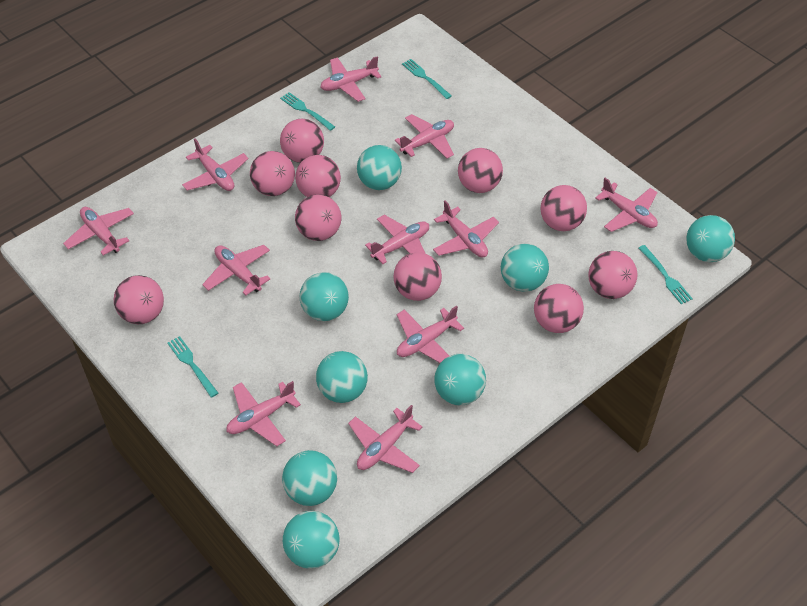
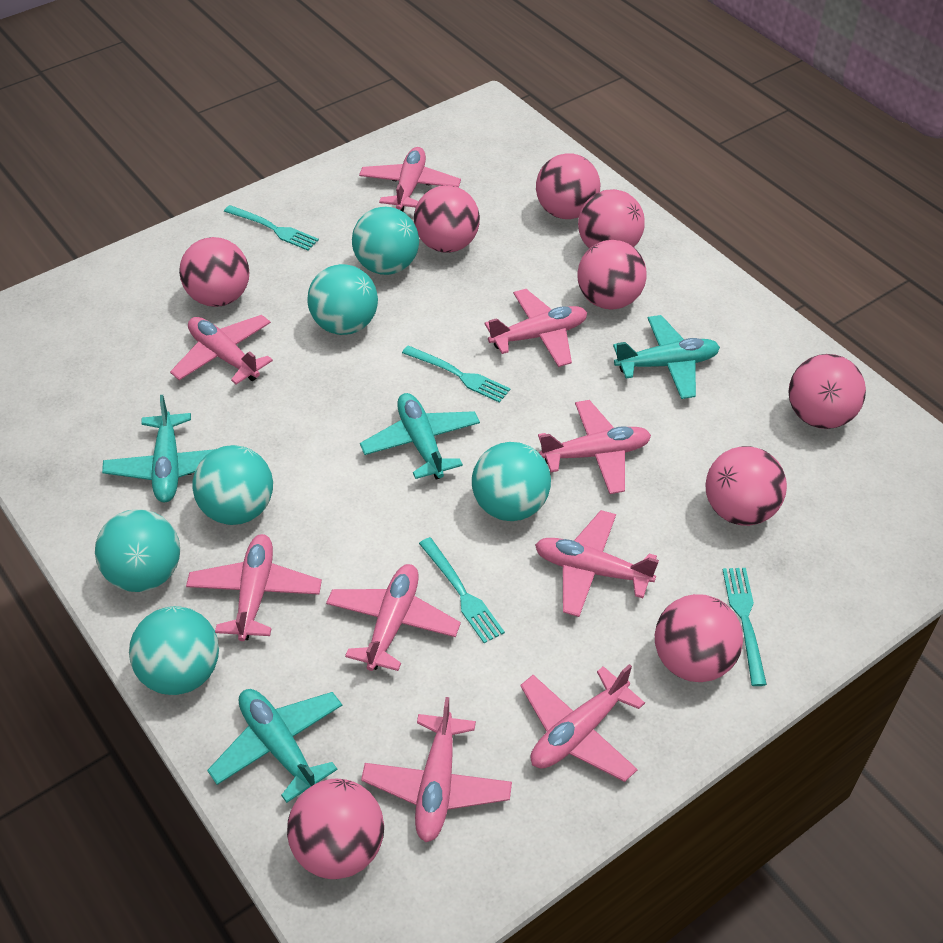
pink ball: [114,275,164,324] [250,151,295,196] [280,119,324,163] [295,155,341,197] [295,195,341,241] [393,252,442,301] [458,148,503,193] [534,284,584,333] [540,185,587,231] [588,251,637,299] = 10 -> [179,237,250,307] [287,779,384,879] [414,185,480,253] [536,153,600,219] [577,240,646,310] [578,189,645,248] [655,594,743,682] [705,446,787,526] [788,354,866,429] = 9
pink plane: [63,207,134,255] [182,138,248,191] [202,245,270,295] [226,381,301,446] [321,56,381,102] [348,405,422,473] [365,215,429,264] [395,114,454,159] [397,305,464,363] [433,200,499,257] [595,178,658,232] = 11 -> [170,315,273,384] [186,534,322,641] [326,564,461,671] [359,147,461,212] [361,697,512,842] [485,289,587,367] [520,664,645,782] [535,510,659,617] [538,400,651,494] = 9
turquoise ball: [282,450,337,506] [283,511,340,569] [300,272,349,321] [316,351,368,403] [357,145,402,190] [434,354,486,405] [501,244,549,292] [686,215,735,262] = 8 -> [95,509,180,592] [129,606,219,695] [192,445,273,525] [307,264,378,335] [352,206,419,275] [472,442,551,521] = 6
turquoise plane: none = 0 -> [102,395,215,502] [207,689,342,803] [360,393,480,479] [613,315,720,399] = 4

